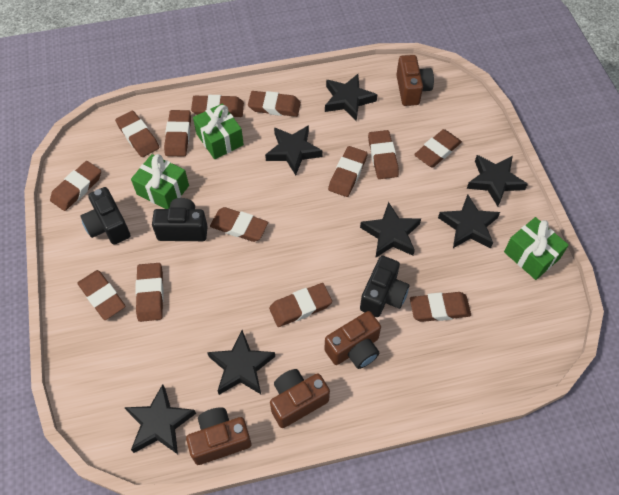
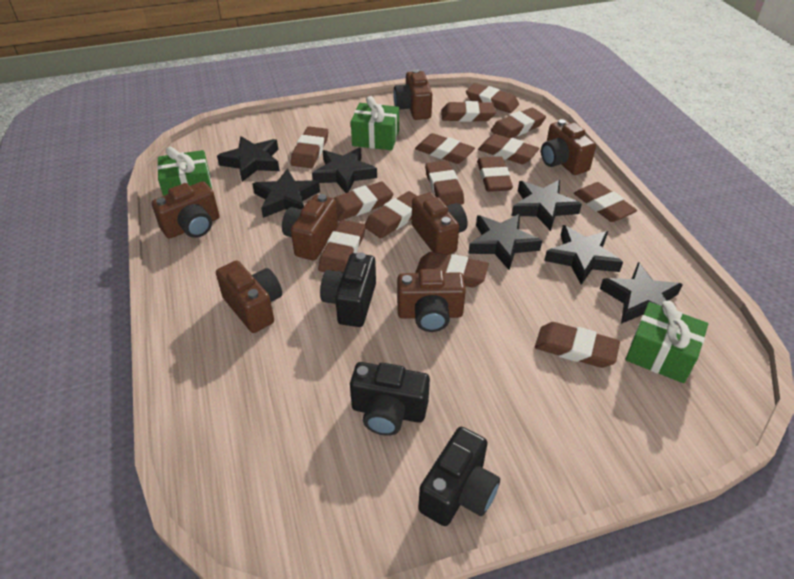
brown camera: [186,407,251,465] [270,369,330,428] [324,311,381,369] [396,55,434,106] = 4 -> [152,181,220,239] [216,260,282,333] [282,194,338,260] [393,69,432,120] [397,269,466,332] [412,192,468,255] [541,119,596,175] = 7
brown eraser: [50,161,101,211] [77,270,126,320] [115,111,159,157] [135,263,164,322] [164,110,191,156] [191,95,244,117] [210,207,268,242] [248,91,301,117] [269,283,332,327] [328,146,368,197] [368,130,399,179] [410,292,471,322] [414,129,462,168] = 13 -> [291,127,328,168] [318,220,365,272] [334,181,394,221] [365,191,417,238] [415,133,475,164] [415,252,489,287] [425,161,464,206] [441,101,496,122] [466,83,519,113] [477,156,513,192] [478,134,539,164] [491,108,546,138] [535,322,620,368] [574,182,637,222] = 14

